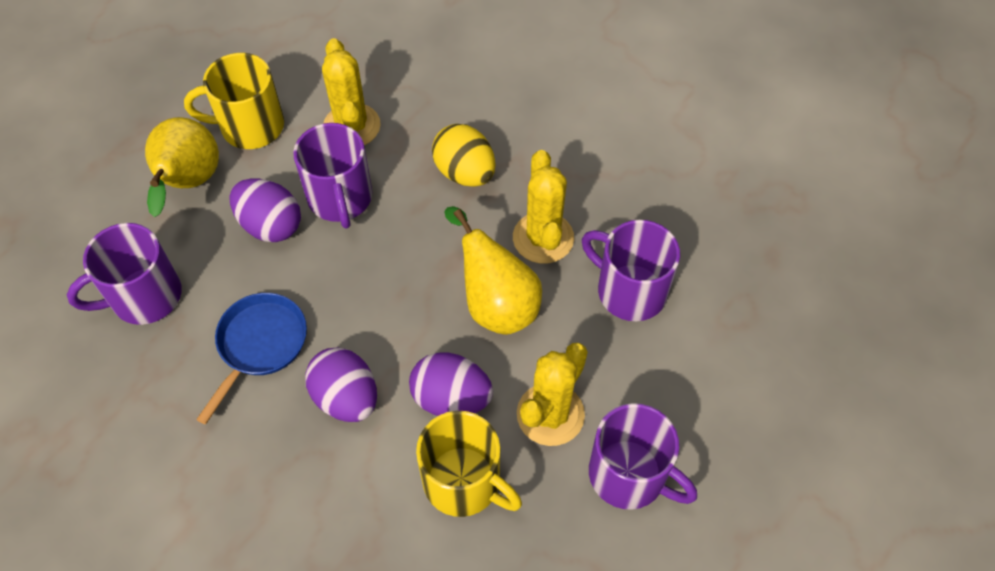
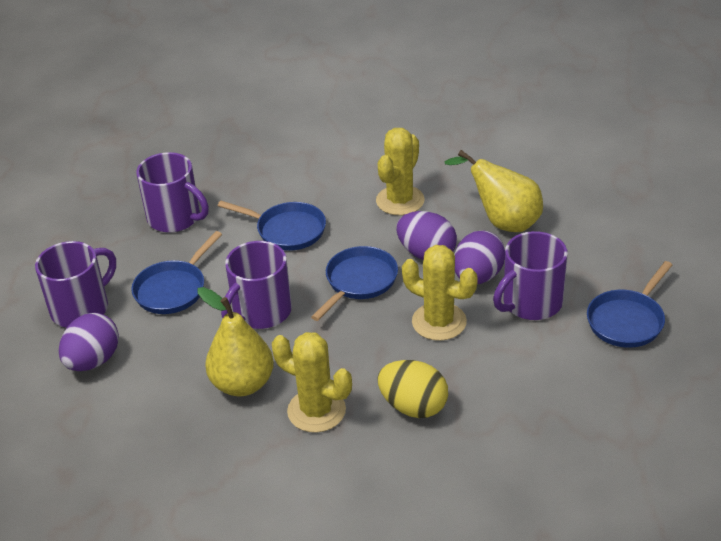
blue pan: [196,293,307,424] = 1 -> [131,231,222,314] [218,201,326,251] [311,246,398,321] [587,261,672,348] = 4
yellow mug: [184,53,284,149] [416,411,522,517] = 2 -> none = 0

